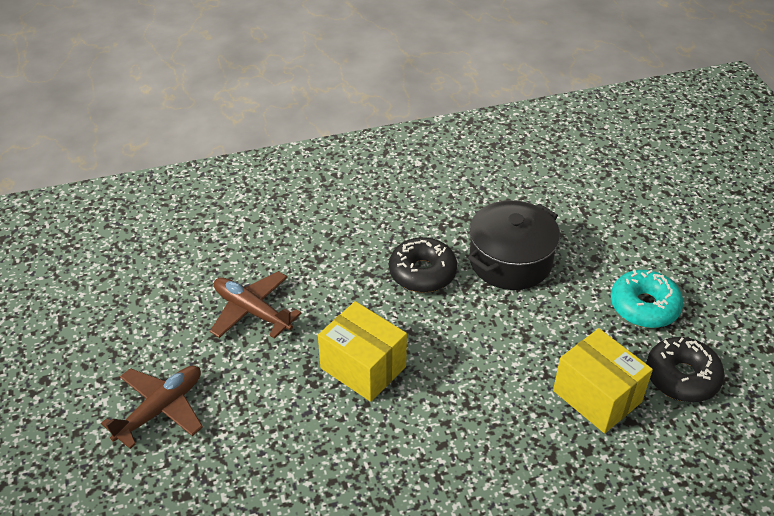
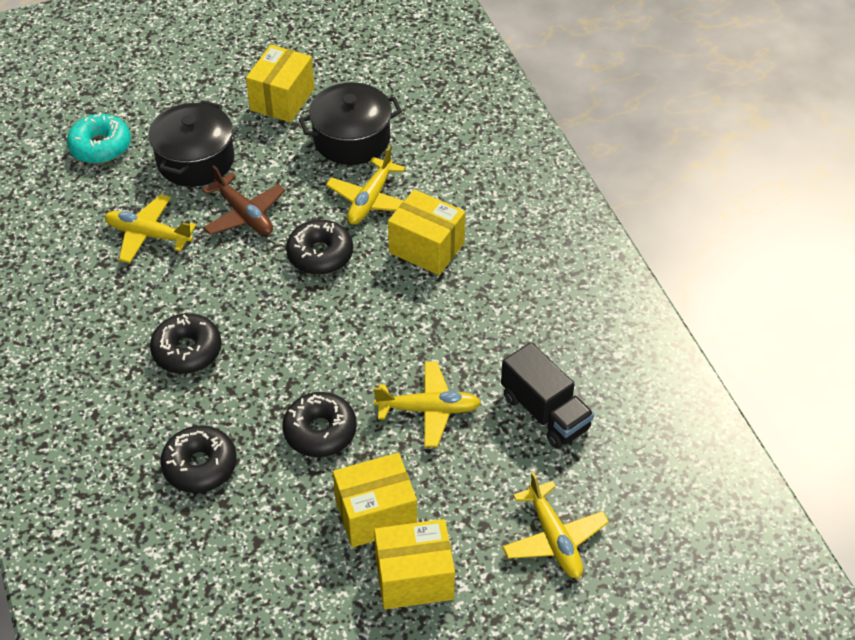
black donut: [389,237,457,293] [646,337,725,402] = 2 -> [150,313,222,374] [160,425,237,493] [282,392,357,457] [286,220,353,275] = 4
black pot: [468,200,560,290] = 1 -> [149,100,234,187] [299,82,402,165] = 2
black truck: none = 0 -> [501,342,594,449] = 1
brown plane: [101,366,203,449] [210,271,302,339] = 2 -> [202,165,285,235] = 1
yellow box: [318,301,407,402] [553,328,653,433] = 2 -> [246,45,314,122] [333,453,417,547] [374,519,455,609] [388,189,465,275] = 4
yellow plane: none = 0 -> [104,194,196,263] [326,146,405,225] [373,362,481,447] [502,472,609,578] = 4

